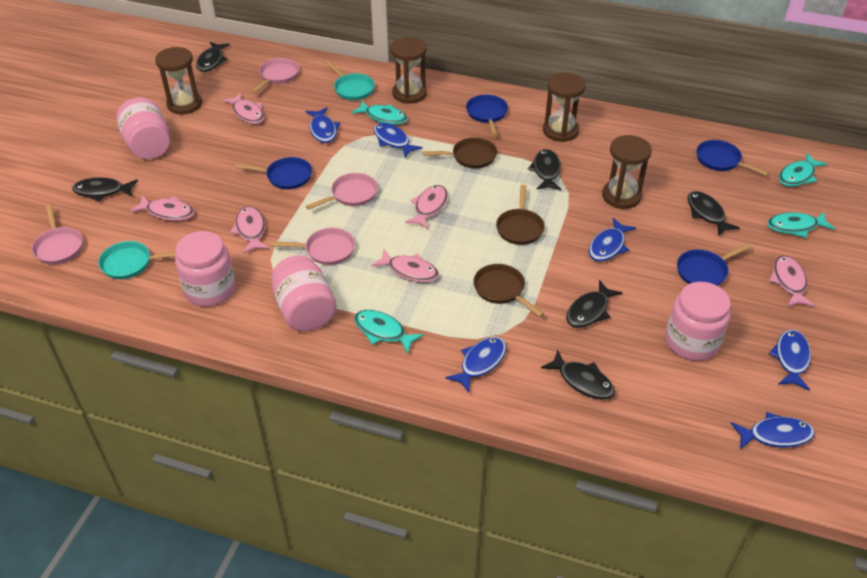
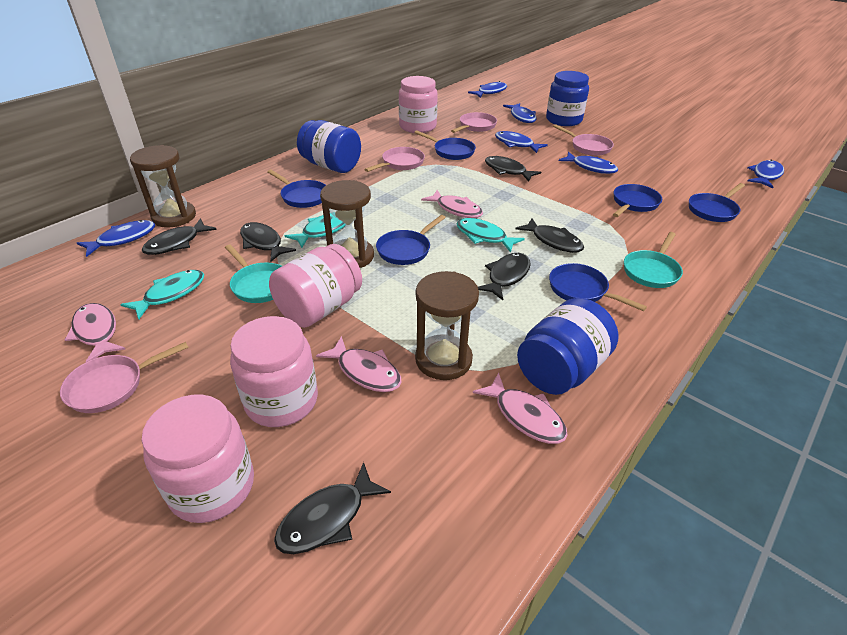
blue jar: none = 0 -> [297,120,361,173] [517,298,619,395] [546,71,589,126] = 3
blue pan: [235,157,312,189] [466,95,508,136] [677,243,752,286] [696,140,769,176] = 4 -> [267,169,326,208] [376,215,446,265] [414,130,476,160] [549,263,647,311] [613,184,662,217] [689,183,745,222] = 6
brown hourglass: [155,47,202,114] [391,37,427,104] [543,73,586,142] [602,135,652,209] = 4 -> [130,145,196,228] [320,180,374,268] [415,271,479,380] = 3
brown pan: [422,137,497,168] [473,264,544,317] [496,185,545,245] = 3 -> none = 0
pink fish: [130,195,195,221] [222,92,264,124] [230,206,269,254] [371,249,439,283] [405,185,448,230] [769,255,815,307] = 6 -> [65,303,125,362] [316,336,402,392] [421,190,483,218] [473,373,568,444] = 4
turquoise fish: [351,101,408,125] [354,310,424,354] [767,212,835,238] [779,153,827,187] = 4 -> [120,270,204,319] [285,213,345,248] [456,218,525,253] = 3

